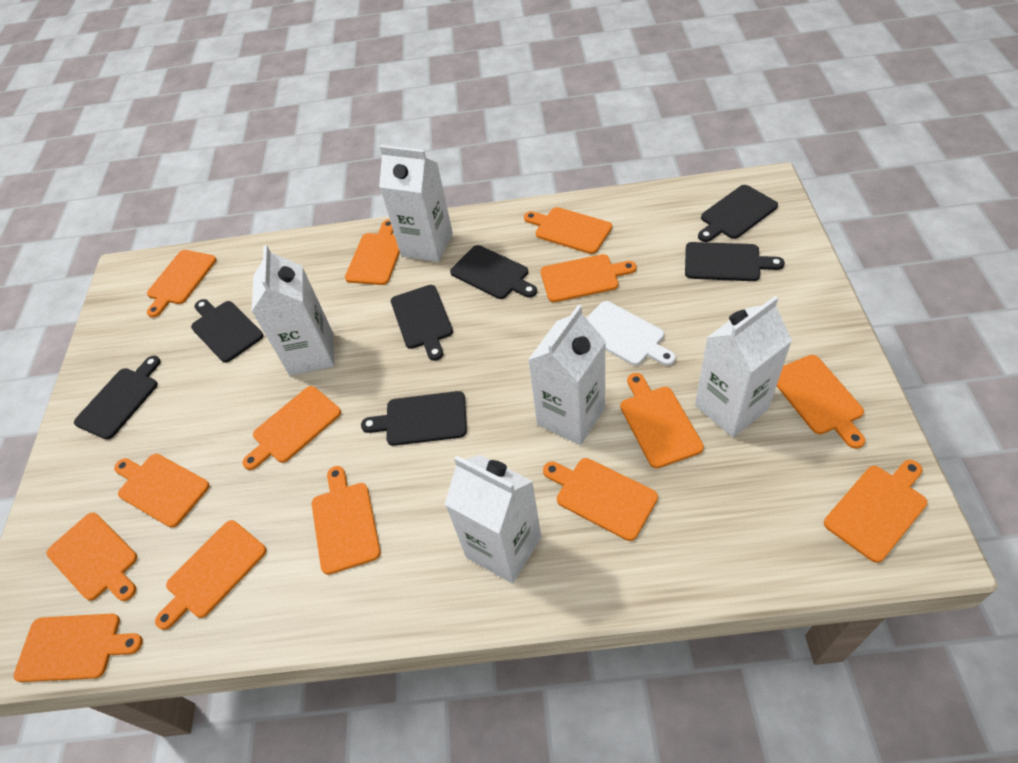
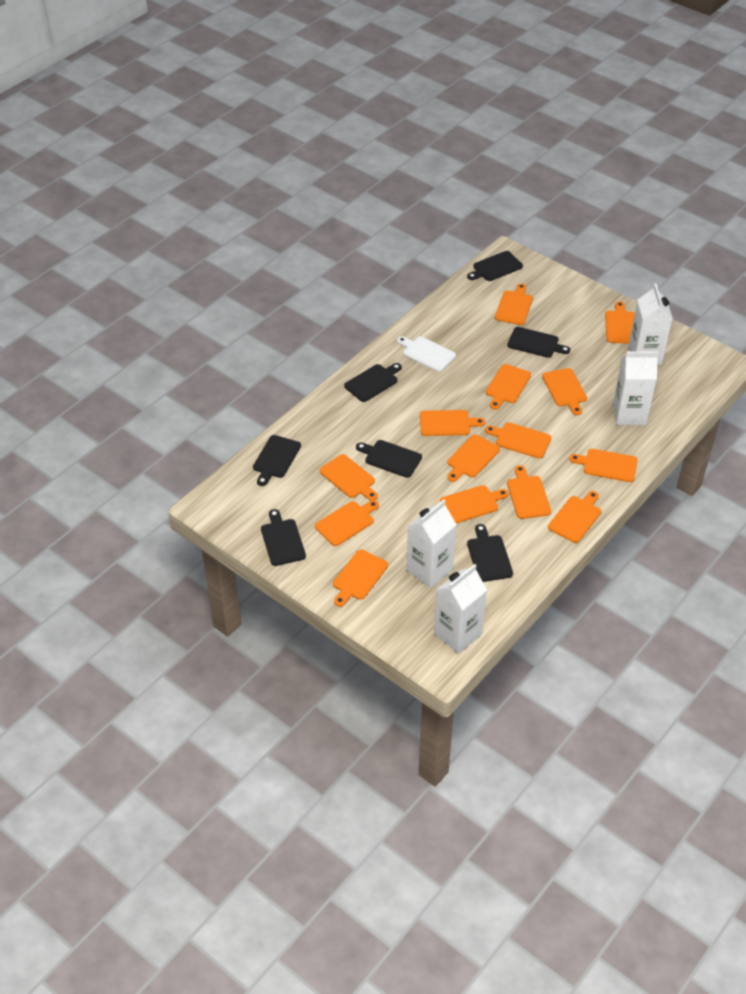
white carton: [252,245,334,375] [379,145,453,262] [444,455,541,583] [528,305,606,445] [695,296,792,437] = 5 -> [407,499,457,588] [434,564,487,654] [613,351,658,425] [628,283,673,365] = 4

